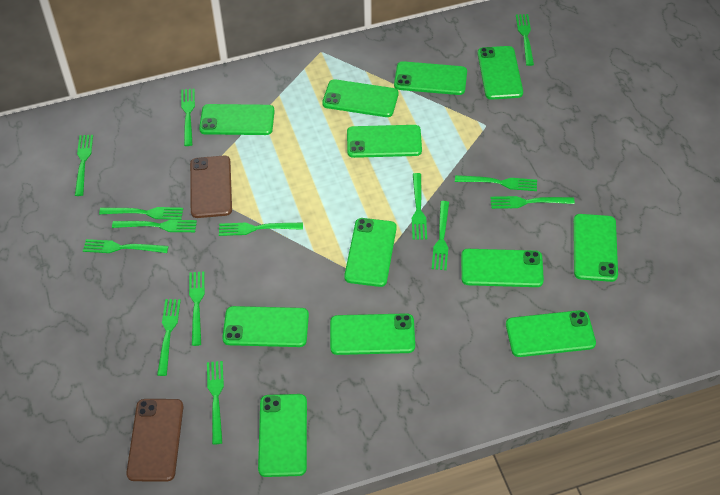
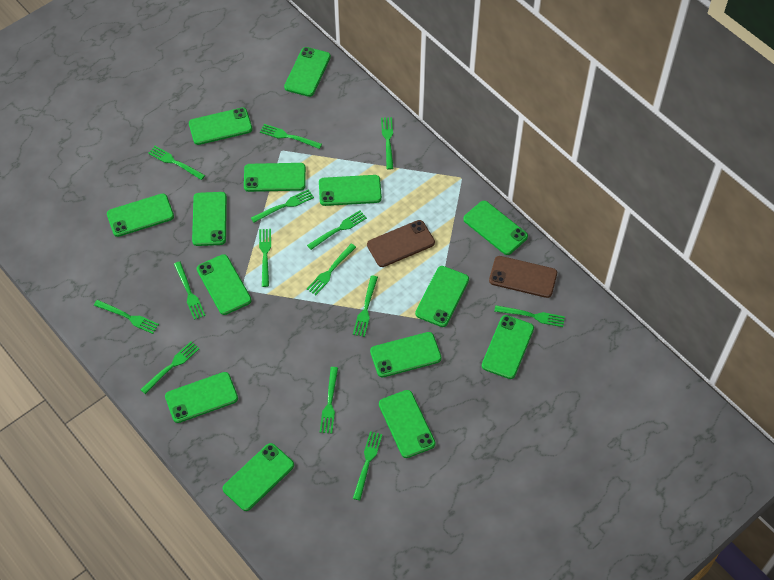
green phone: [199,104,275,135] [222,306,309,347] [258,394,307,477] [322,79,398,117] [330,313,415,355] [344,218,397,287] [347,125,422,158] [394,61,467,95] [461,249,544,287] [477,46,523,100] [506,310,596,357] [573,214,618,282] = 12 -> [107,193,174,237] [165,372,238,423] [189,108,252,145] [192,192,227,246] [197,254,252,315] [223,443,294,511] [244,163,306,192] [284,47,331,97] [319,175,382,206] [370,332,442,377] [379,390,436,458] [415,266,469,327] [463,201,528,255] [482,315,534,379] = 14

